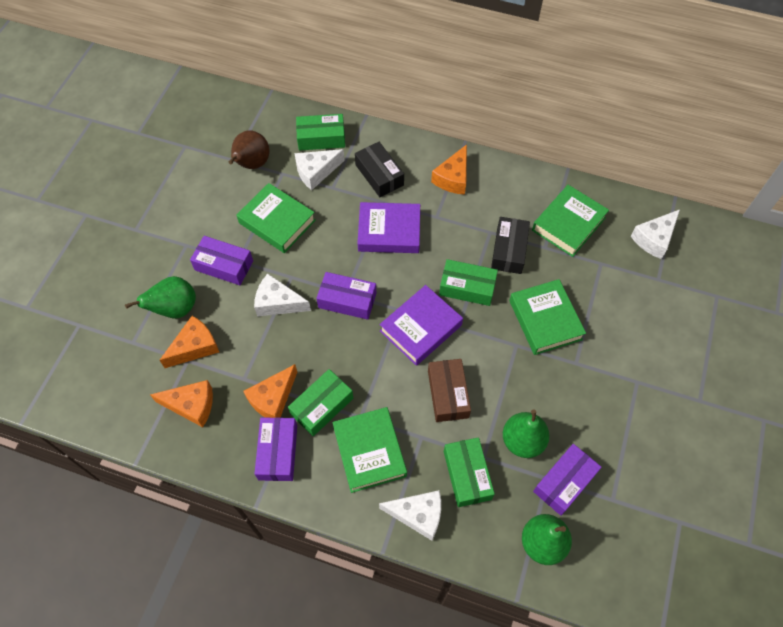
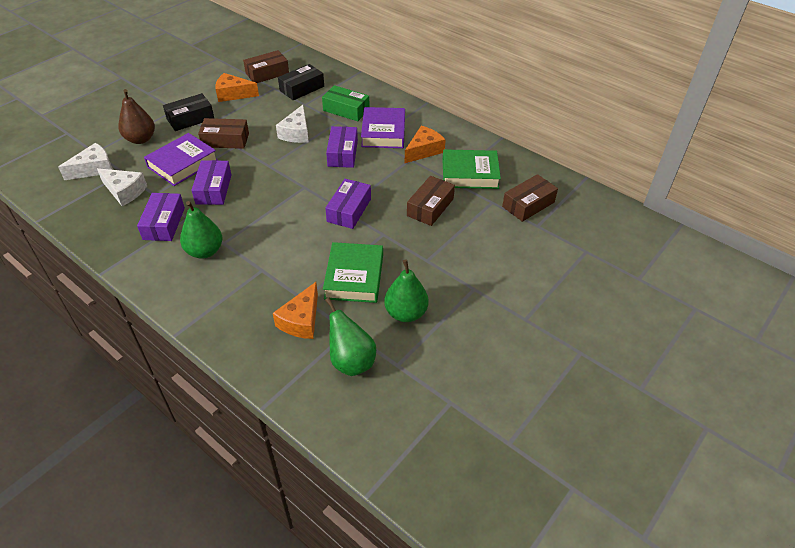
brown box: [428,359,471,422] = 1 -> [198,118,249,149] [243,50,289,83] [407,176,455,226] [502,174,558,222] = 4
green book: [237,183,316,253] [332,407,407,493] [509,279,586,355] [532,185,609,257] = 4 -> [323,242,383,303] [443,149,501,189] = 2
green box: [288,369,353,436] [296,114,345,151] [439,259,498,306] [444,437,495,507] = 4 -> [322,85,370,121] = 1
orange cheese: [150,380,213,427] [159,316,219,368] [243,364,297,418] [431,144,467,195] = 4 -> [215,73,259,102] [273,282,318,339] [404,126,446,164] = 3
white cheese: [254,274,311,317] [295,149,345,190] [379,490,441,541] [631,209,680,259] = 4 -> [58,143,113,180] [97,168,147,206] [276,105,309,143] = 3

